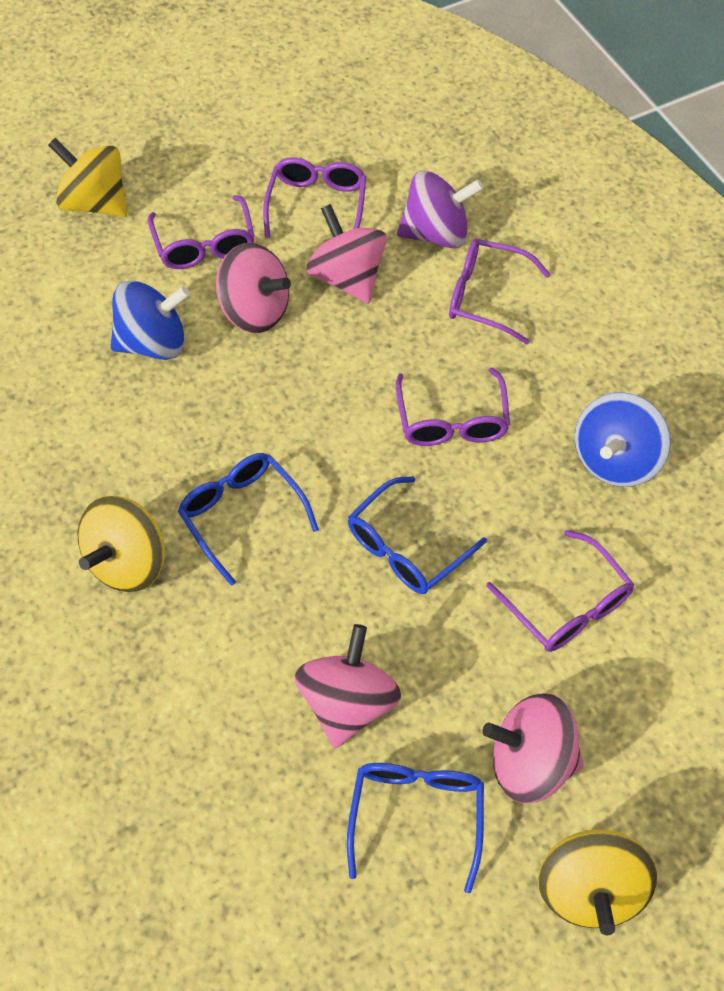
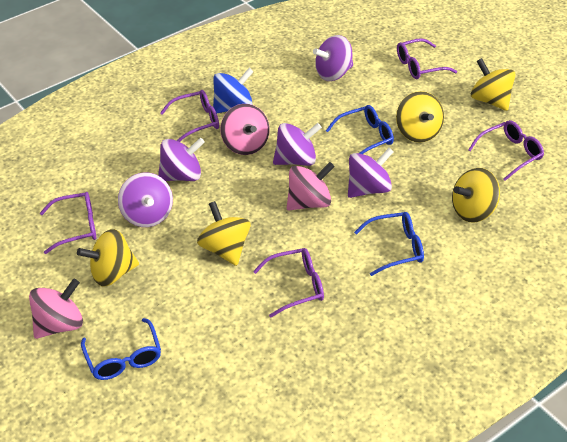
blue spinning top: [111,280,190,360] [575,392,671,487] = 2 -> [213,68,254,113] = 1
pink spinning top: [216,243,291,333] [295,624,401,748] [307,204,387,303] [482,693,584,803] = 4 -> [29,279,83,339] [220,104,270,155] [287,162,335,210] = 3
purple spinning top: [397,170,483,248] = 1 -> [118,172,173,227] [158,138,205,181] [273,123,322,166] [313,35,353,81] [348,148,394,198] = 5
yellow spinning top: [48,138,127,217] [77,496,165,592] [538,830,657,935] = 3 -> [77,229,139,286] [197,201,251,266] [396,91,444,143] [452,168,500,223] [471,58,515,111] = 5

